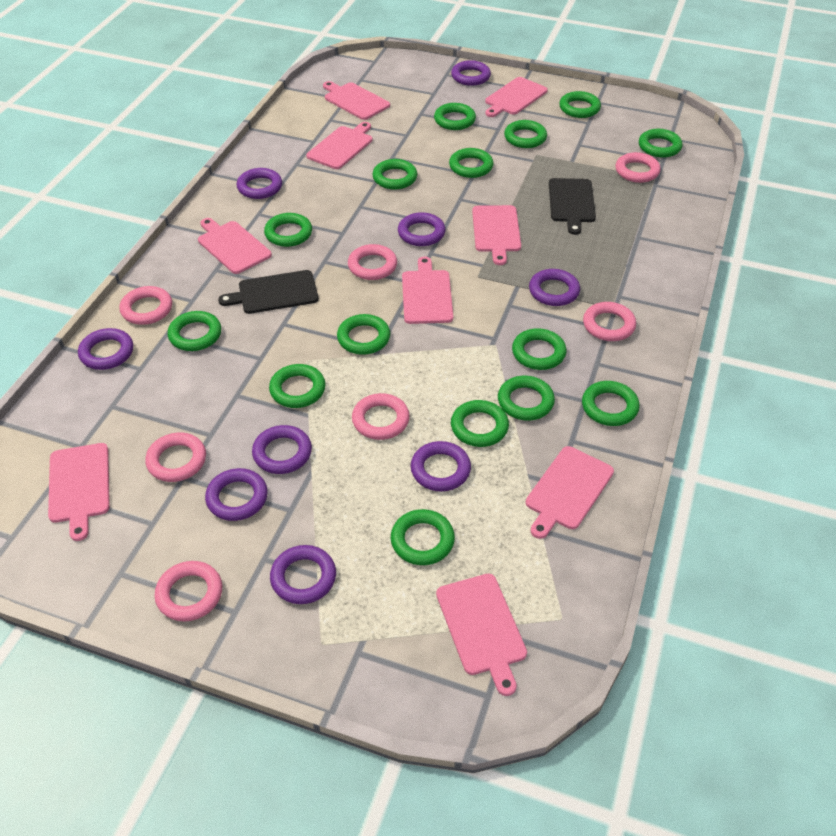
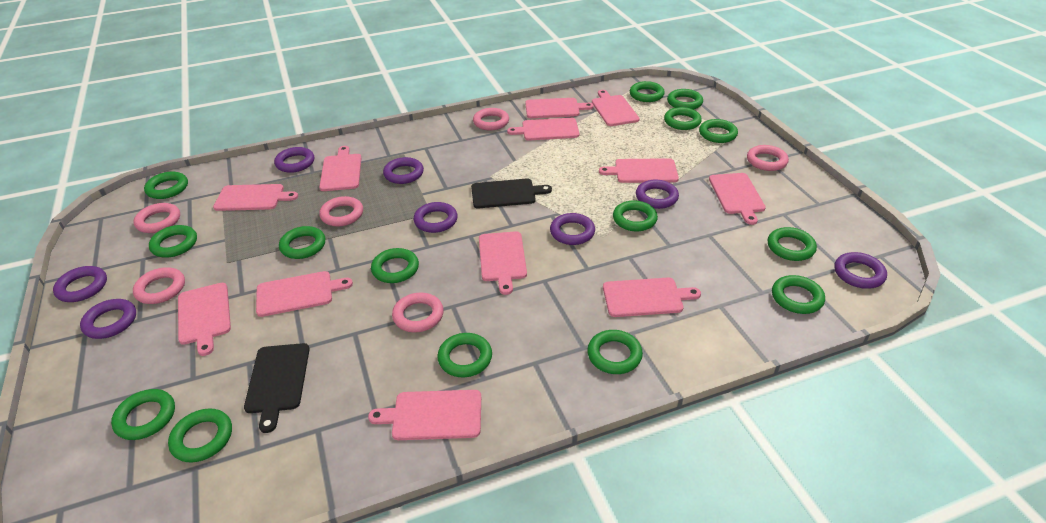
pink cutting board: [48,443,110,541] [198,218,272,274] [306,122,372,169] [323,81,390,120] [402,256,453,324] [436,573,527,696] [472,205,521,265] [485,77,548,117] [526,446,614,539] = 9 -> [178,283,231,356] [213,184,298,211] [256,271,353,317] [319,146,361,191] [368,390,481,440] [479,231,527,295] [507,118,579,141] [525,98,594,118] [592,90,640,126] [599,158,679,183] [603,278,701,317] [709,173,766,225] = 12
pink ring: [119,286,172,325] [145,432,206,482] [155,561,222,622] [348,244,397,280] [352,393,410,440] [583,302,636,341] [616,152,661,183] = 7 -> [133,267,185,304] [134,203,180,233] [319,196,363,226] [392,293,444,332] [473,108,509,130] [747,145,789,171] = 6
purple ring: [78,328,133,370] [205,468,268,521] [237,168,282,199] [252,425,312,474] [270,545,336,604] [398,212,445,246] [411,441,471,492] [451,60,491,86] [529,269,580,306] = 9 -> [53,266,107,302] [80,299,136,339] [274,147,314,173] [383,157,424,184] [414,202,458,233] [550,213,595,245] [636,180,679,209] [834,252,887,289] = 8

